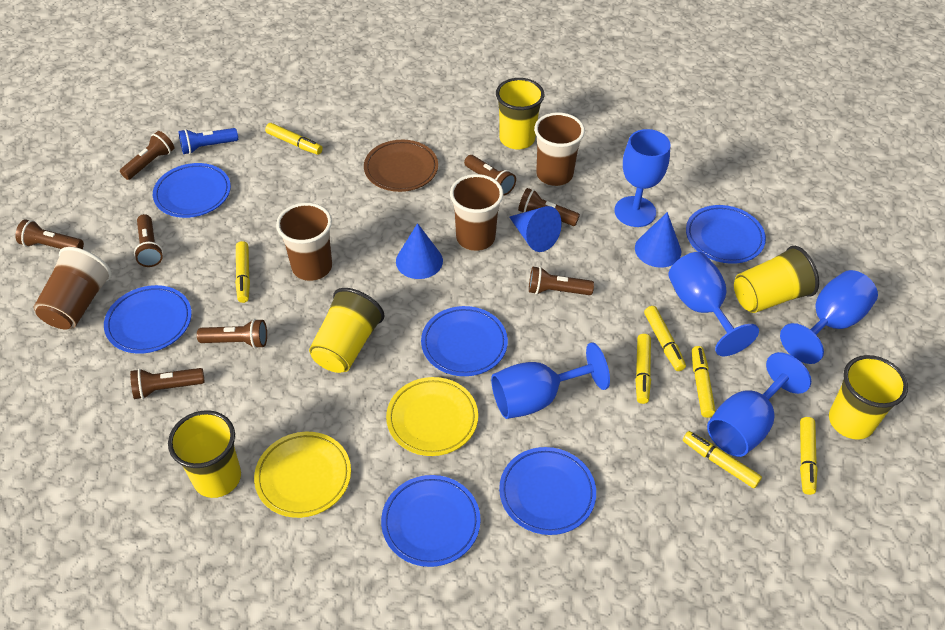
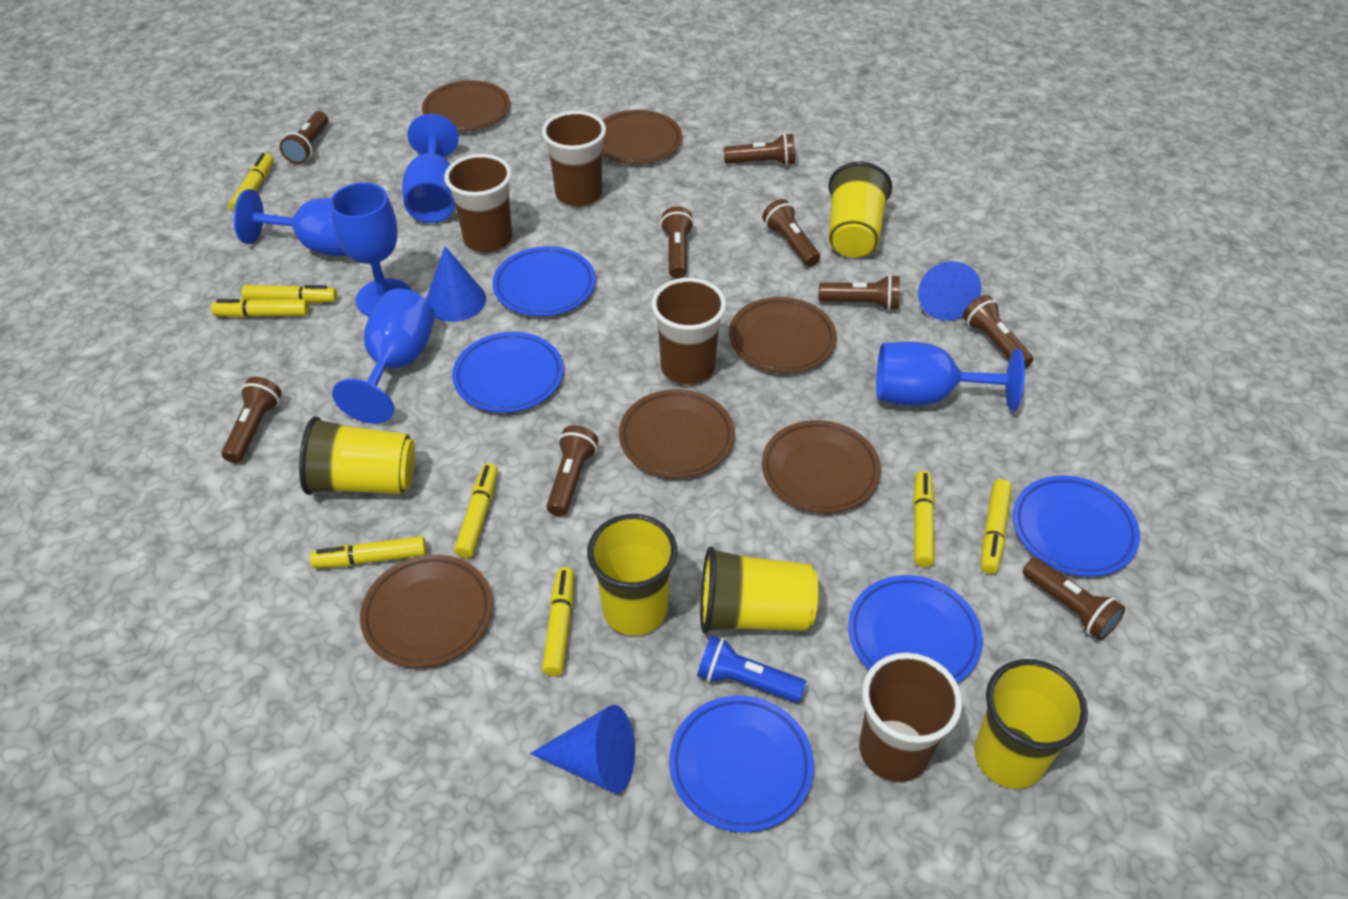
blue plate: [104,285,192,354] [153,163,231,218] [381,475,481,567] [421,306,508,376] [499,447,596,535] [686,205,766,264] = 6 -> [452,332,564,413] [492,246,596,316] [669,696,814,832] [848,575,983,683] [1013,475,1140,577] = 5
brown flashlight: [15,220,84,249] [120,131,174,180] [130,368,205,399] [134,214,163,267] [197,319,267,348] [464,155,516,196] [518,188,580,226] [529,267,594,295] = 8 -> [221,377,282,463] [279,111,328,164] [546,425,598,516] [660,207,694,279] [724,133,795,166] [762,199,820,267] [819,275,900,311] [963,295,1033,368] [1023,557,1125,640] = 9
brown plate: [364,140,438,192] = 1 -> [360,554,493,668] [422,80,510,131] [602,110,682,164] [619,389,735,478] [729,297,837,373] [762,420,881,513] = 6
yellow marker: [235,241,250,303] [265,123,323,155] [635,334,651,404] [644,306,686,371] [683,431,762,488] [692,346,716,418] [800,417,818,495] = 7 -> [211,299,309,318] [229,153,274,212] [242,285,337,303] [310,536,427,568] [454,463,498,558] [542,567,574,676] [913,471,935,567] [981,479,1012,574] = 8
yellow plate: [254,432,351,518] [386,377,478,456] = 2 -> none = 0

